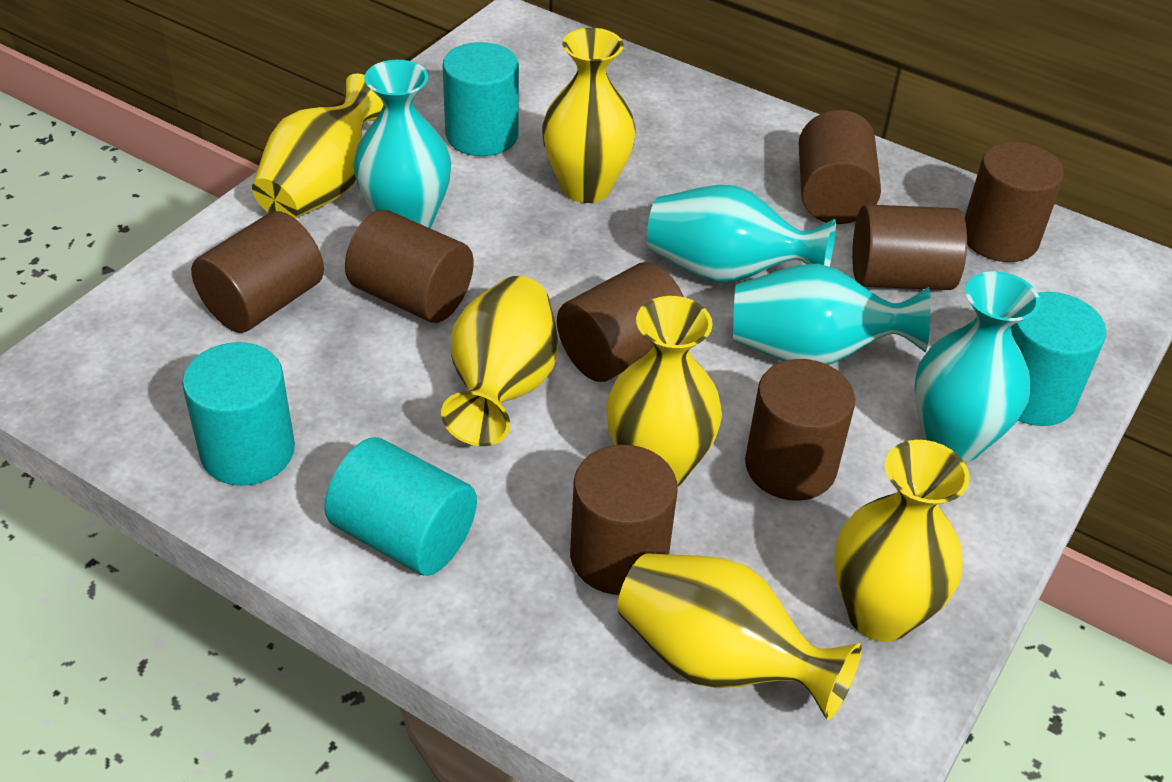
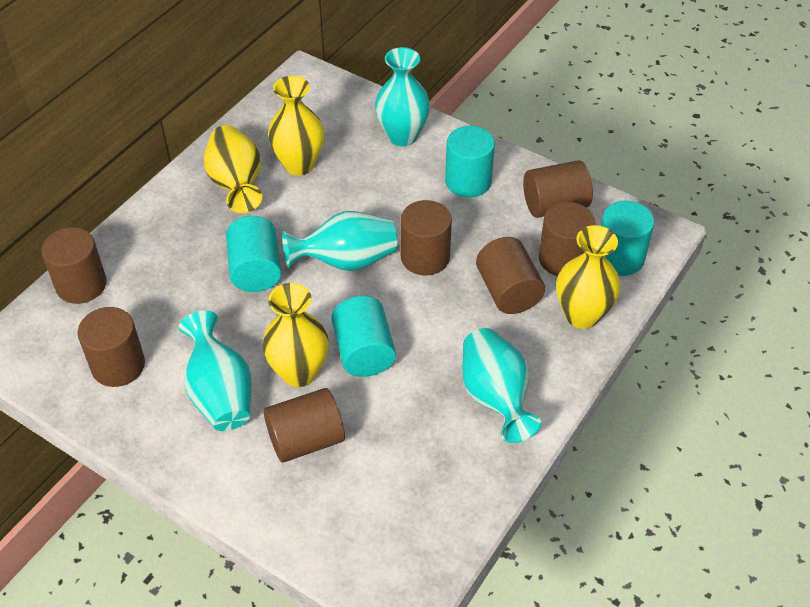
brown cylinder: [191,211,324,333] [345,210,474,323] [557,262,684,382] [570,445,678,595] [745,359,855,501] [799,110,881,224] [852,204,967,290] [965,142,1064,262] = 8 -> [41,227,107,304] [78,307,145,387] [264,388,345,463] [400,200,452,276] [476,237,545,314] [523,160,593,218] [539,202,595,276] = 7
yellow vase: [252,73,383,218] [441,276,558,446] [542,28,636,203] [606,296,722,487] [618,553,862,720] [834,440,970,642] = 6 -> [204,125,262,213] [262,283,329,387] [268,76,324,176] [557,225,620,329] = 4

